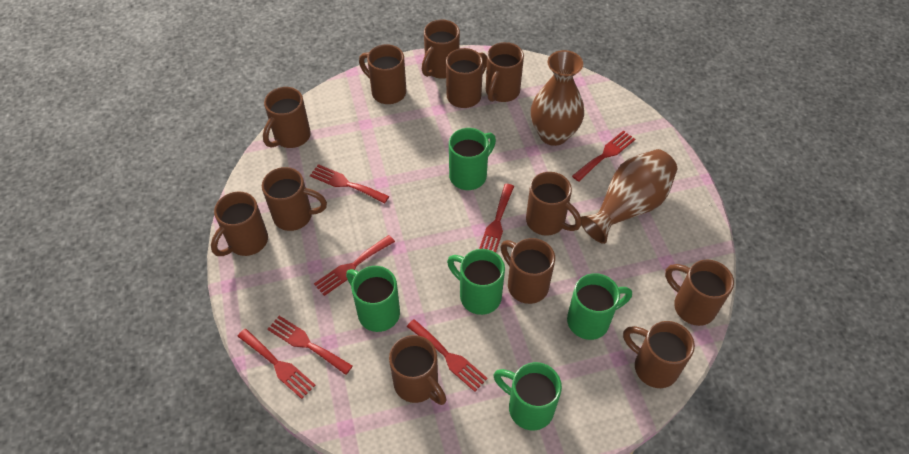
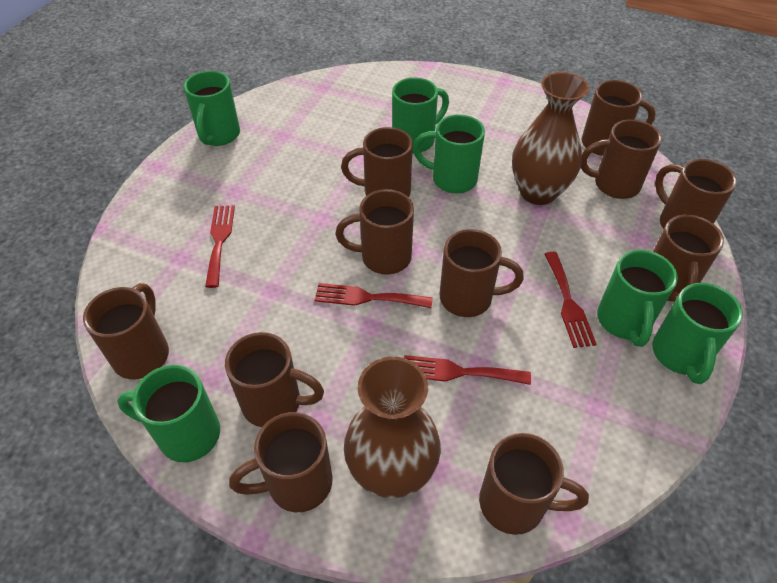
brown mug: [211,192,268,256] [262,167,327,231] [263,87,311,148] [359,44,406,104] [389,335,447,405] [422,20,460,79] [446,48,487,108] [486,42,524,102] [501,238,555,304] [526,172,582,236] [623,321,695,388] [665,260,734,326] = 12 -> [83,283,169,379] [225,332,324,427] [229,412,333,512] [335,189,414,275] [341,127,413,197] [440,229,524,317] [479,433,589,535] [581,80,656,156] [581,119,662,199] [653,215,724,302] [655,159,737,229] = 11
green mug: [346,266,400,332] [447,249,505,315] [449,128,496,190] [494,362,562,430] [567,273,632,340] = 5 -> [117,365,220,462] [184,71,240,146] [392,77,449,153] [413,114,485,193] [597,250,678,347] [652,283,743,384] = 6
red fork: [237,329,315,399] [268,316,353,375] [310,164,389,204] [314,235,395,296] [407,319,488,392] [479,184,514,253] [572,130,635,182] = 7 -> [205,205,235,288] [315,283,433,308] [404,355,531,385] [545,252,597,348] = 4

